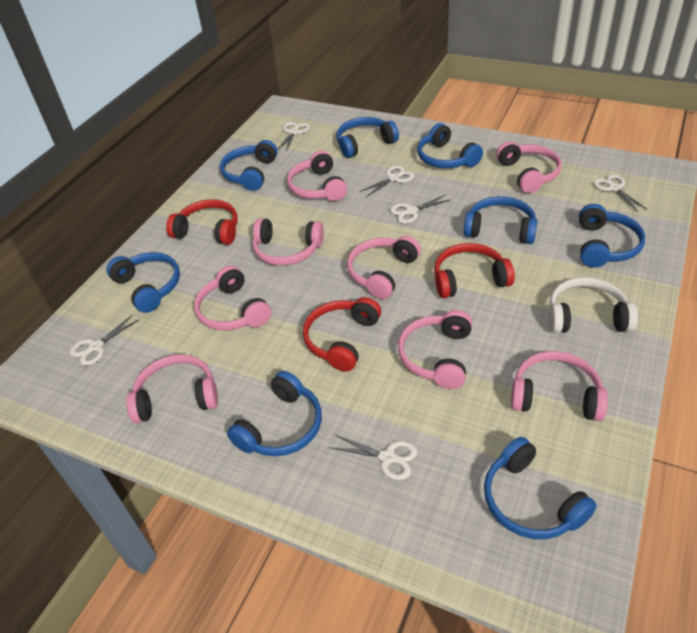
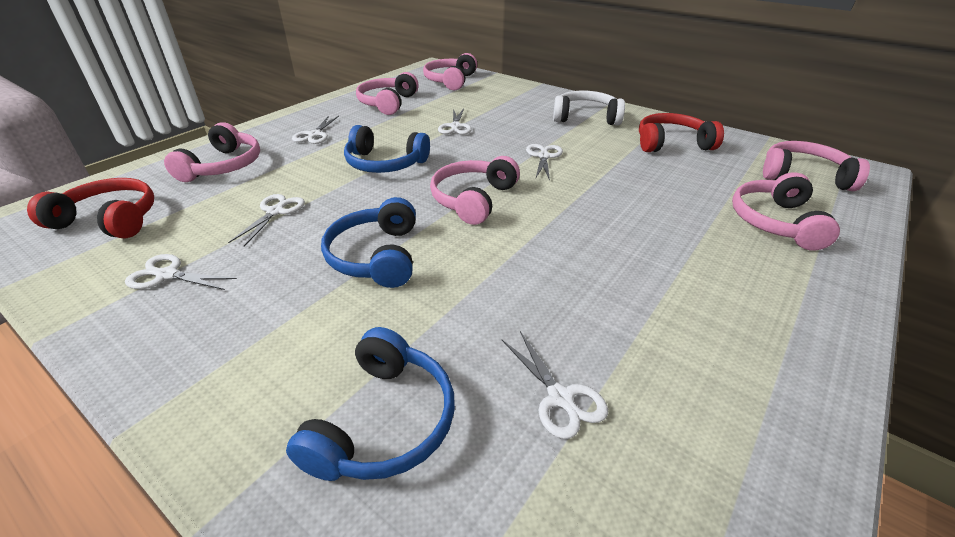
blue headphones: [107,252,180,313] [220,140,278,191] [227,371,322,456] [336,117,399,158] [417,123,483,168] [464,196,537,244] [484,437,597,539] [579,204,645,267] = 8 -> [286,327,455,481] [321,197,416,288] [344,125,430,173] = 3
pink headphones: [127,354,218,423] [194,265,271,330] [252,218,324,266] [287,151,347,201] [347,236,421,299] [398,310,472,389] [496,141,562,193] [511,351,608,421] = 8 -> [164,122,260,182] [356,72,419,115] [423,53,477,90] [430,156,520,225] [732,172,840,251] [763,141,870,191] = 6
red headphones: [166,199,238,245] [303,297,381,372] [434,243,515,298] = 3 -> [27,178,154,238] [639,113,724,152] = 2

